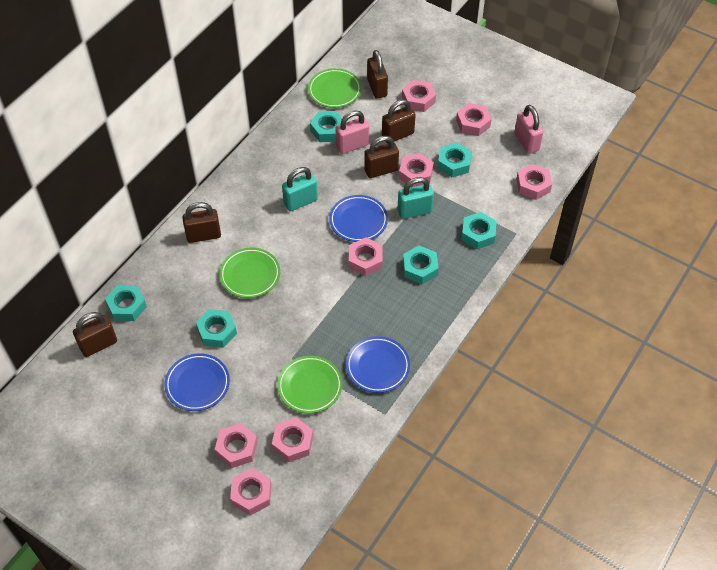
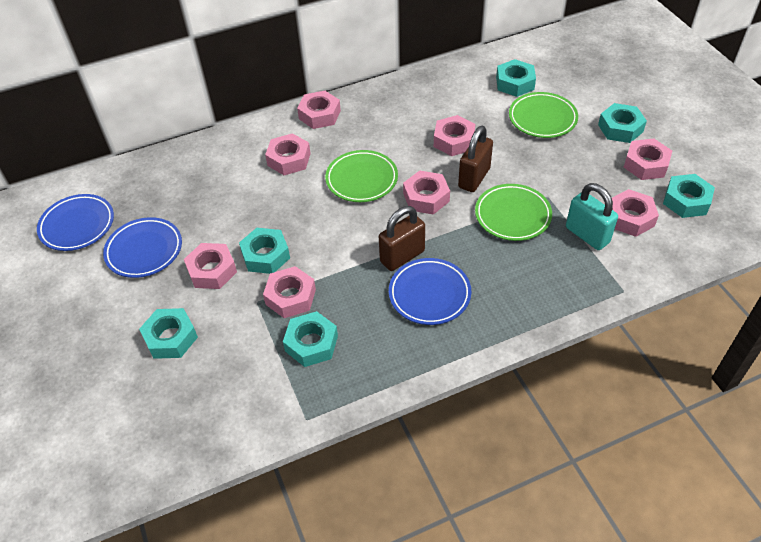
brown padlock: [73,312,117,357] [182,202,221,243] [364,136,399,178] [367,50,388,99] [382,99,416,143] = 5 -> [379,206,425,271] [458,126,493,192] = 2
pink padlock: [335,110,369,154] [514,105,544,154] = 2 -> none = 0
turquoise padlock: [282,167,318,211] [397,177,434,219] = 2 -> [566,183,618,250] = 1

